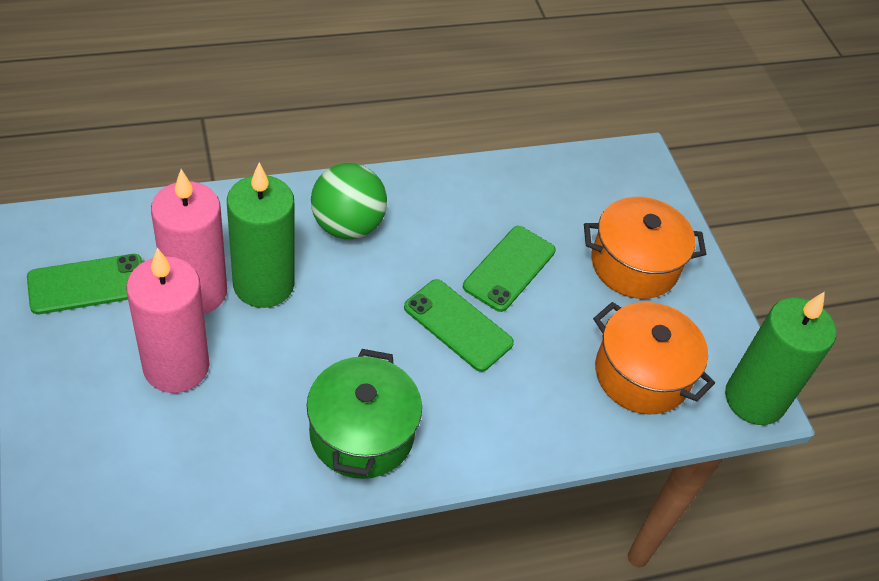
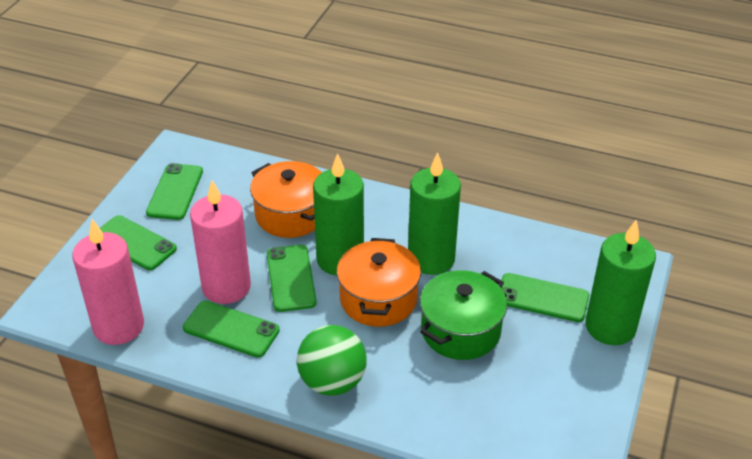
green candle: [227,163,294,308] [725,292,836,425] = 2 -> [313,153,364,276] [408,152,461,275] [585,220,656,345] = 3
green phone: [27,254,142,314] [404,279,514,372] [463,226,556,312] = 3 -> [100,215,177,270] [146,163,203,220] [183,300,280,358] [267,245,317,312] [501,273,589,322] = 5

